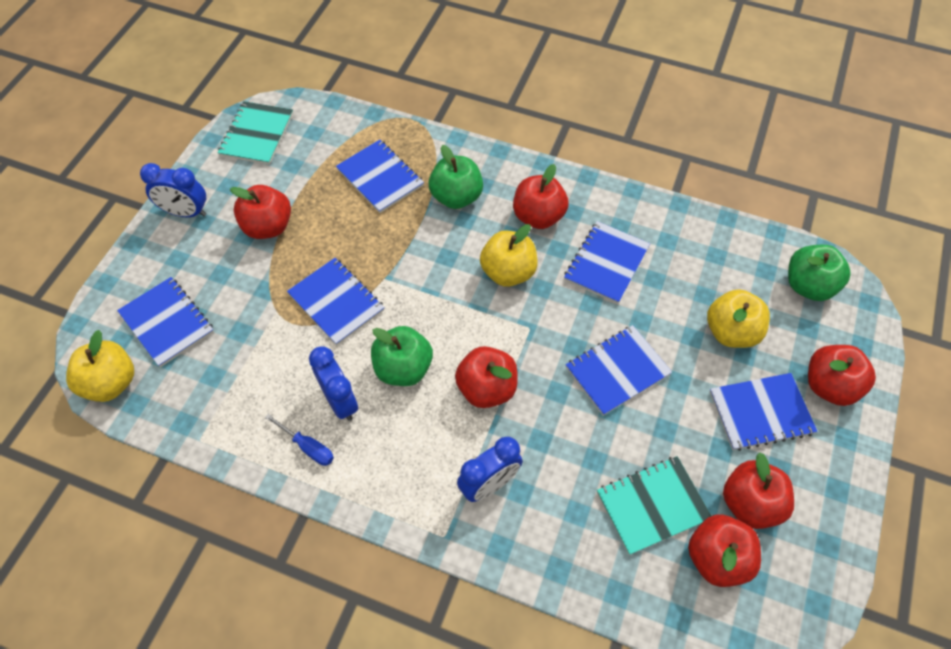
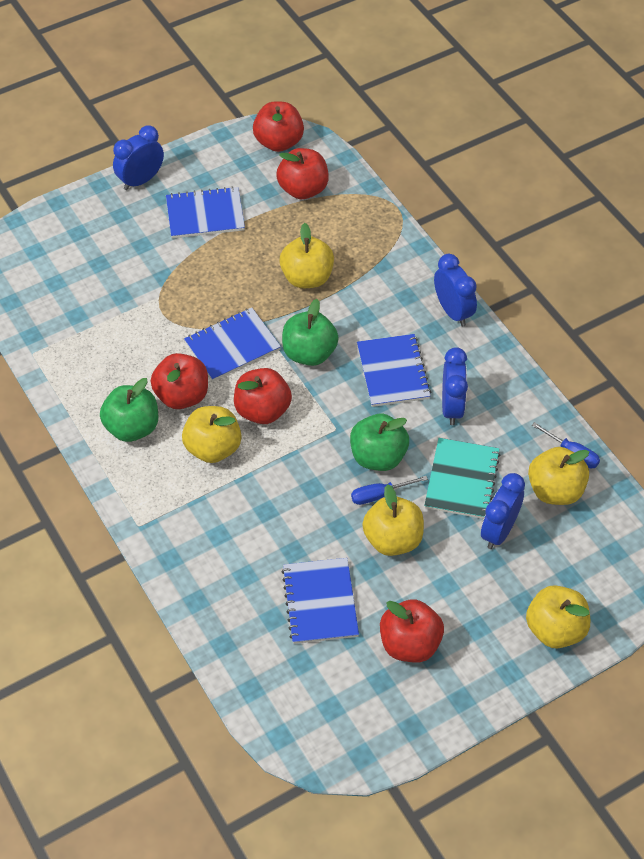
blue clock: [140,163,206,217] [309,346,358,421] [457,437,523,502] = 3 -> [113,125,164,190] [434,254,477,327] [442,347,468,425] [481,473,525,549] = 4
blue notebook: [117,277,214,367] [287,258,385,345] [336,140,424,213] [564,221,650,304] [565,325,672,416] [710,373,818,451] = 6 -> [166,186,245,239] [184,307,281,381] [282,558,359,644] [357,334,431,407] = 4
blue screwdriver: [265,414,334,466] = 1 -> [351,476,428,505] [532,422,600,468] = 2
red apple: [230,185,291,239] [455,346,518,408] [513,164,569,229] [688,514,761,587] [723,452,794,529] [808,345,876,406] = 6 -> [151,353,208,409] [234,368,292,424] [253,102,304,152] [276,148,329,199] [380,599,444,663] = 5
turquoise notebook: [218,101,293,165] [597,456,711,555] = 2 -> [424,438,501,519] = 1
yellow apple: [66,330,134,402] [480,224,538,287] [707,289,770,348] = 3 -> [182,406,241,463] [279,223,334,288] [363,484,424,556] [526,585,590,648] [528,447,589,505] = 5

